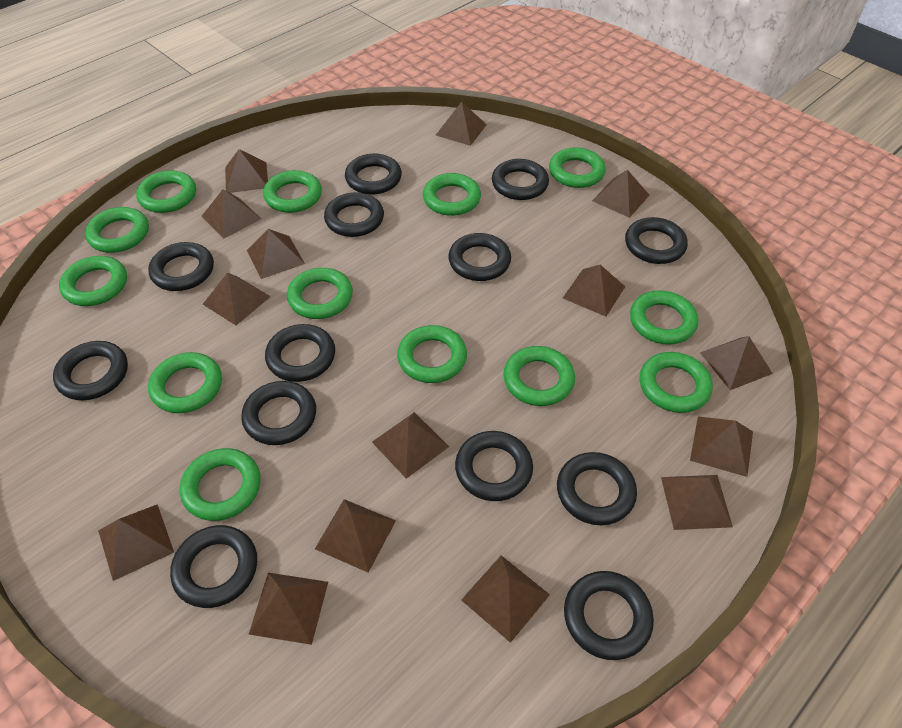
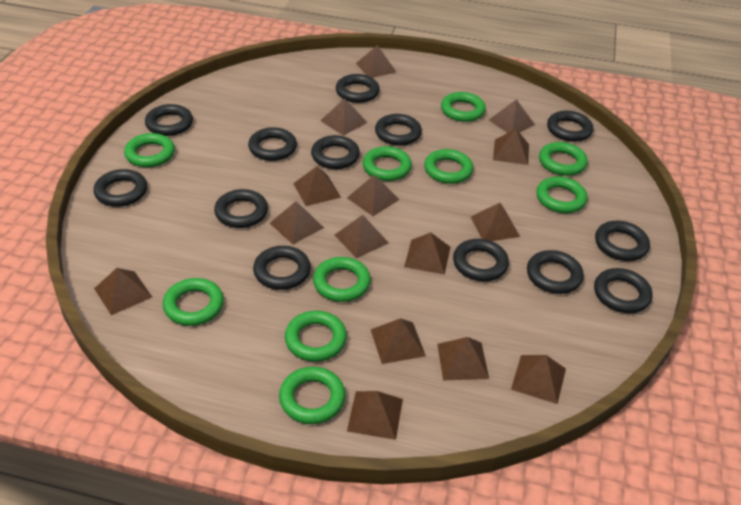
green ring: [59,256,127,306] [85,207,149,253] [136,170,196,213] [148,352,222,413] [180,448,261,521] [263,170,322,213] [287,268,353,319] [397,325,467,383] [423,173,481,216] [503,346,575,406] [549,147,606,188] [630,290,698,345] [640,352,713,413] = 13 -> [124,133,175,167] [163,278,224,326] [279,367,345,424] [285,311,347,362] [313,257,371,302] [363,146,412,181] [424,149,473,184] [441,92,486,122] [536,176,588,213] [539,142,588,176] = 10

